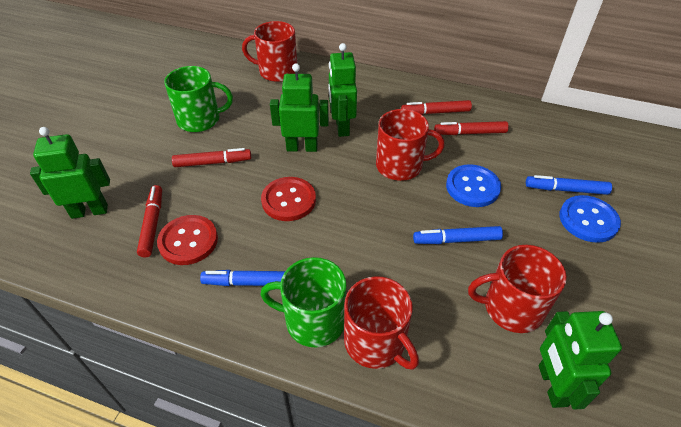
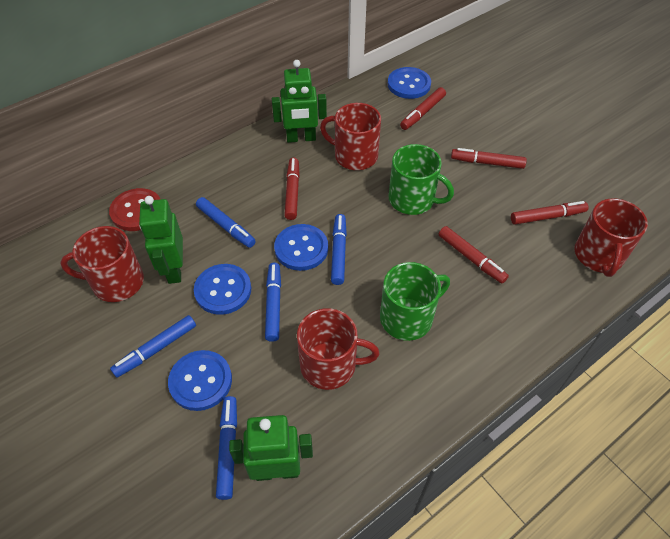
blue button: [446,164,501,207] [559,195,621,243] = 2 -> [168,350,232,411] [194,264,251,315] [274,224,328,271] [388,67,431,99] = 4
blue marker: [200,270,285,286] [413,226,503,244] [526,175,612,195] = 3 -> [110,315,196,378] [196,197,256,248] [216,396,237,500] [265,263,281,342] [331,214,347,285] = 5
green robot: [30,127,110,219] [270,63,329,152] [329,43,357,137] [539,311,622,410] = 4 -> [139,196,183,284] [229,415,313,481] [272,60,327,143] = 3
red button: [157,215,218,265] [261,177,316,221] = 2 -> [109,188,160,231] = 1
red marker: [137,185,162,257] [172,148,251,167] [401,100,472,115] [434,121,509,135] = 4 -> [284,158,300,220] [400,87,446,130] [439,226,509,283] [451,148,527,169] [511,201,589,225] = 5

